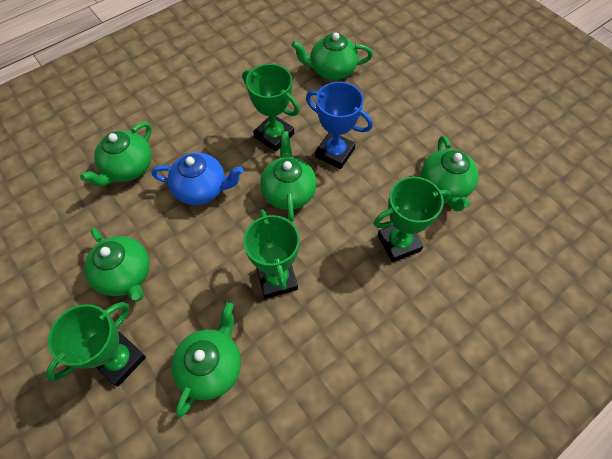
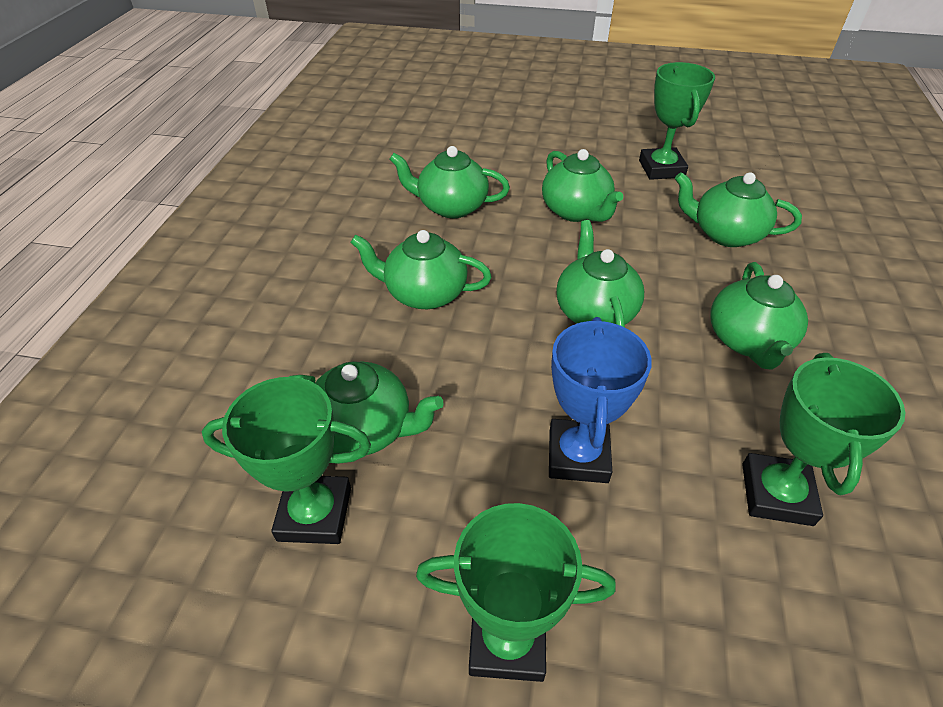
blue teapot: [152,152,244,205] = 1 -> none = 0
green teapot: [80,122,152,187] [84,228,150,301] [171,302,241,417] [260,131,317,222] [292,33,373,80] [421,136,479,211] = 6 -> [289,361,444,455] [350,230,492,309] [389,146,510,218] [542,149,623,222] [556,220,644,328] [675,172,802,247] [710,262,808,370] = 7

